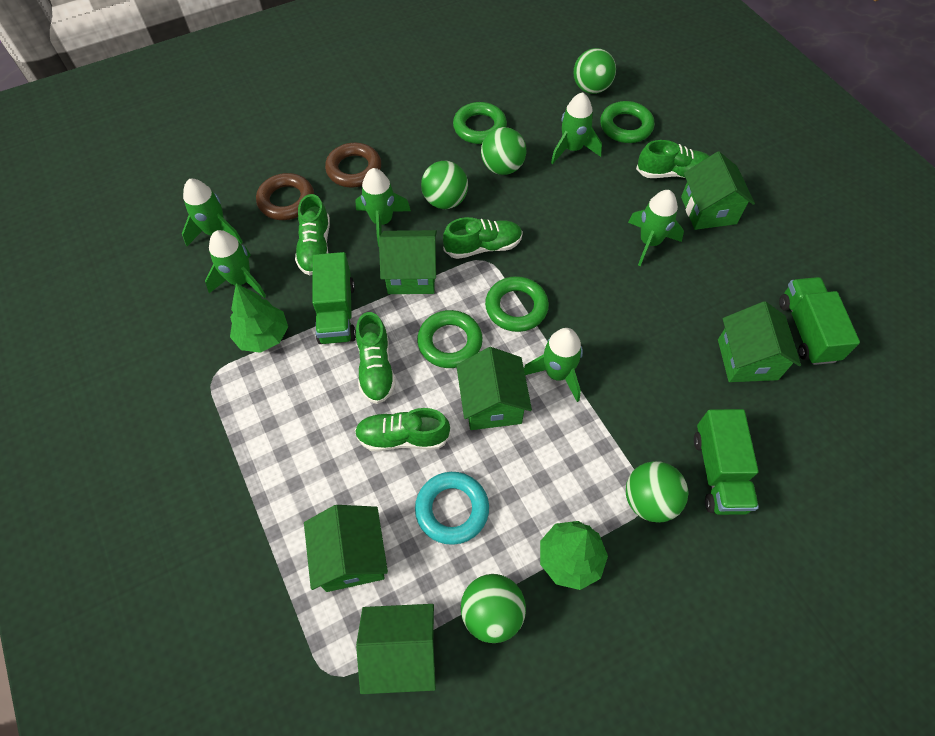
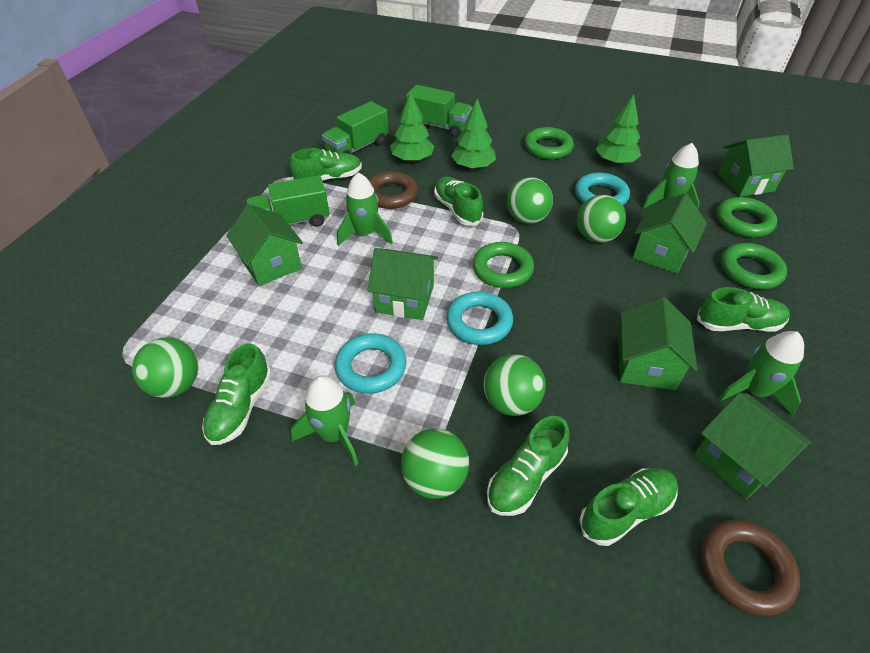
green rocket: [182,179,243,246] [205,230,266,298] [355,168,411,247] [524,328,583,402] [551,92,602,164] [628,190,684,266] = 6 -> [291,375,358,466] [337,173,393,246] [642,143,700,209] [718,331,804,416] = 4
green shoe: [295,194,330,275] [355,408,451,452] [356,312,395,404] [443,217,523,259] [636,140,709,178] = 5 -> [202,343,272,445] [290,148,362,181] [434,176,483,225] [487,416,569,516] [579,468,678,546] [697,287,790,332] = 6
green tree: [230,283,288,353] [540,521,608,590] = 2 -> [390,92,434,162] [451,99,496,170] [596,94,641,165] = 3
turquoise ring: [415,472,489,545] = 1 -> [335,333,407,394] [446,292,513,345] [575,173,630,205] = 3

